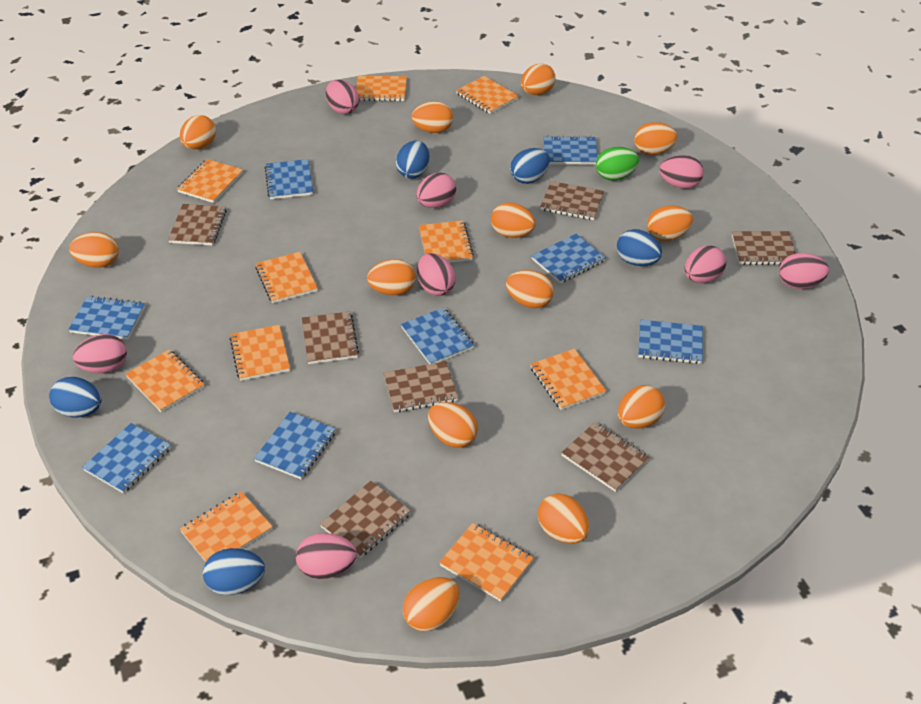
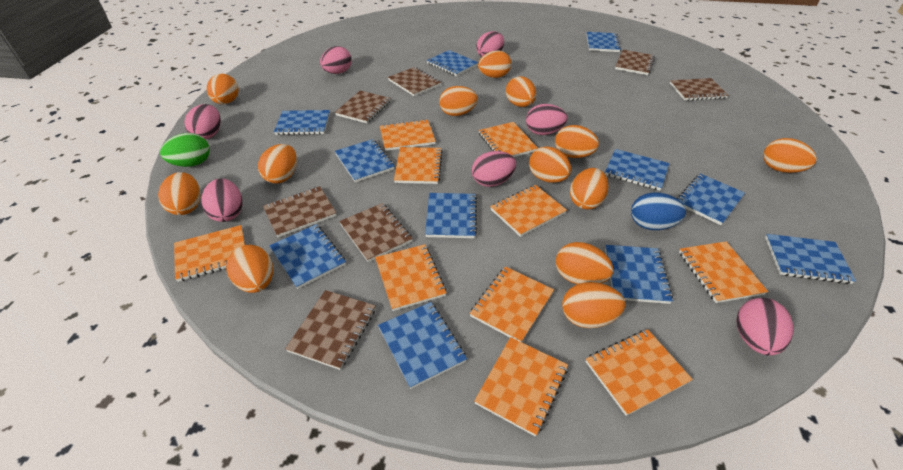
blue egg: [49,377,101,417] [203,548,265,595] [396,141,430,179] [510,148,550,184] [617,229,662,266] = 5 -> [631,193,686,230] = 1
blue notebook: [68,296,145,340] [82,423,171,493] [254,412,336,479] [265,159,313,199] [401,307,474,364] [531,234,606,284] [543,136,598,165] [638,320,703,364] = 8 -> [269,224,346,289] [274,110,330,135] [335,139,395,182] [378,302,467,389] [425,193,477,238] [427,50,478,76] [586,32,621,52] [605,149,669,190] [605,245,673,304] [676,174,745,225] [765,234,856,284] = 11
pink egg: [73,334,127,373] [296,533,357,579] [326,80,359,114] [416,173,456,208] [417,253,456,296] [659,155,704,189] [685,245,726,283] [779,253,829,289] = 8 -> [184,104,221,140] [201,178,242,222] [320,46,352,74] [472,151,516,187] [476,31,504,57] [526,104,567,135] [736,298,794,356] = 7

